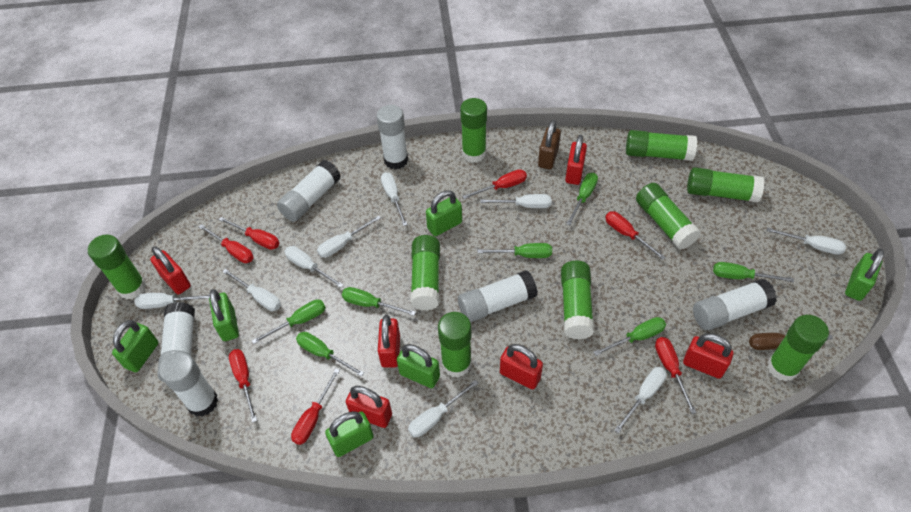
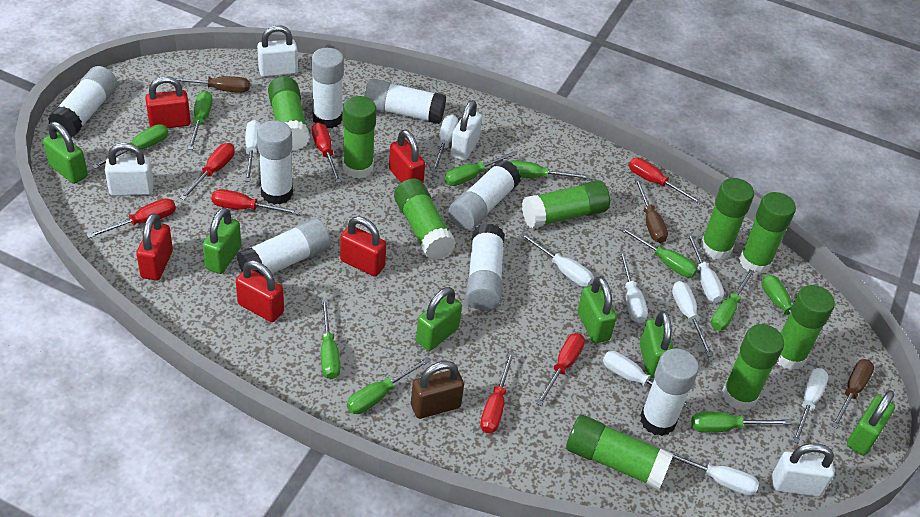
brown screwdriver: [749,333,833,350] = 1 -> [172,76,250,93] [634,179,668,243] [832,359,874,429] = 3
green screwdriver: [251,299,326,344] [296,332,364,377] [342,287,416,316] [477,243,552,258] [566,173,598,225] [594,317,666,356] [713,262,794,282] = 7 -> [92,124,168,169] [188,91,213,150] [321,299,340,379] [347,357,430,414] [445,151,517,186] [509,160,589,179] [620,226,698,278] [691,412,790,433] [711,269,755,330] [762,274,816,346] = 10
red padlock: [150,246,191,295] [346,386,392,428] [378,315,400,368] [500,344,543,389] [565,135,587,185] [683,334,733,379] = 6 -> [136,213,173,281] [145,76,191,128] [236,260,284,322] [340,217,386,277] [389,130,425,183] = 5
white glue stick: [157,302,195,382] [159,352,218,417] [277,160,341,222] [376,105,408,169] [458,270,538,322] [693,279,777,330] = 6 -> [48,66,118,138] [237,218,331,276] [257,120,293,205] [311,48,344,128] [364,78,446,124] [449,160,521,230] [466,224,505,311] [640,348,699,436] = 8
white padlock: none = 0 -> [105,143,154,196] [257,25,298,77] [450,100,482,161] [772,443,834,497] = 4

